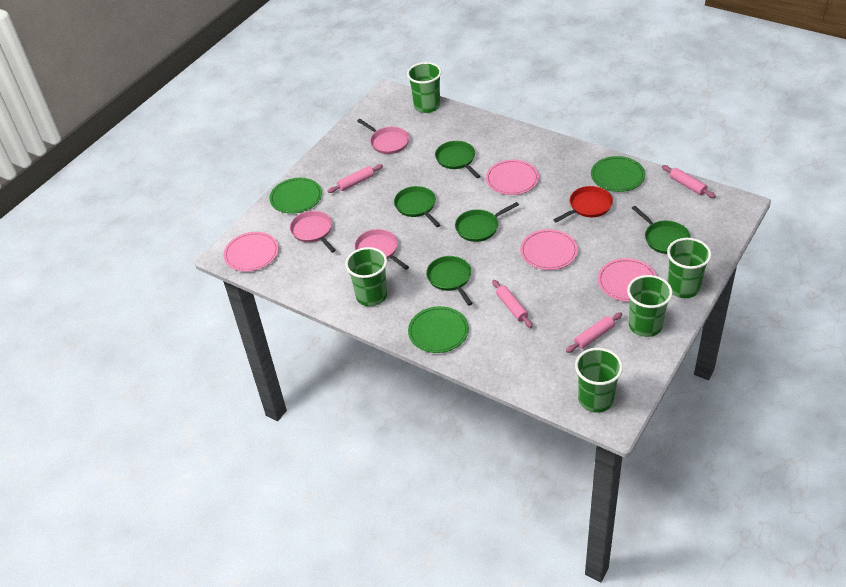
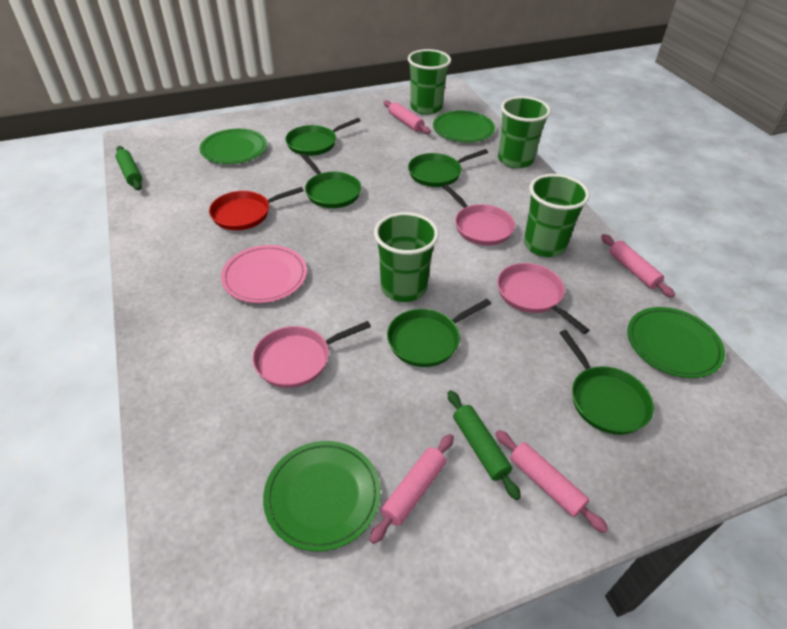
green cup: [345,247,387,306] [407,62,442,113] [575,348,623,413] [627,275,673,337] [667,238,711,298] = 5 -> [374,212,439,302] [408,49,451,115] [498,96,551,168] [524,174,590,257] = 4
green plate: [270,178,322,214] [408,306,469,353] [591,156,645,192] = 3 -> [200,129,267,164] [263,441,381,551] [433,110,495,142] [627,307,725,378] = 4
green rolling pin: none = 0 -> [115,146,142,190] [448,390,521,500] = 2
pink plate: [223,232,279,272] [486,160,539,195] [520,229,578,270] [598,258,657,302] = 4 -> [221,245,307,303] = 1

